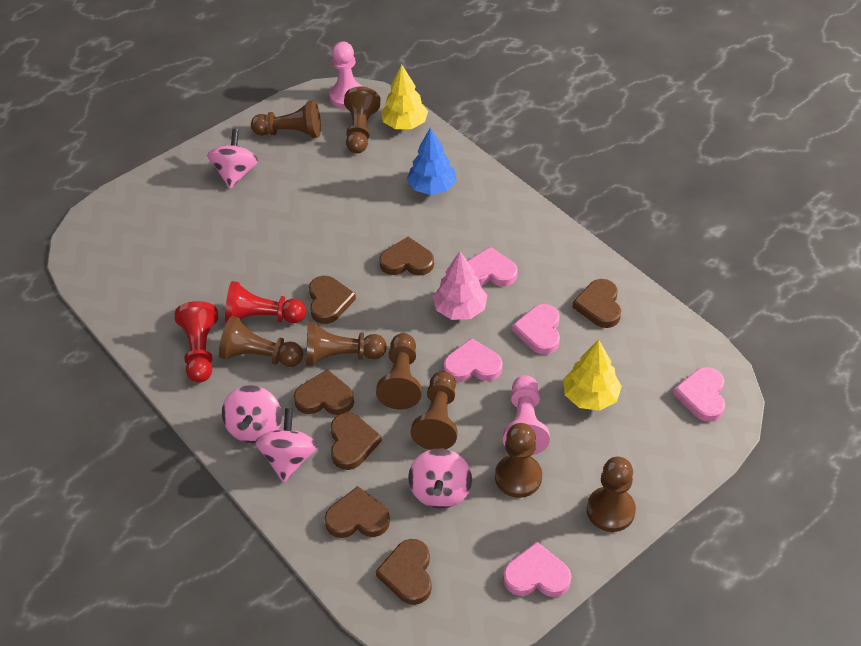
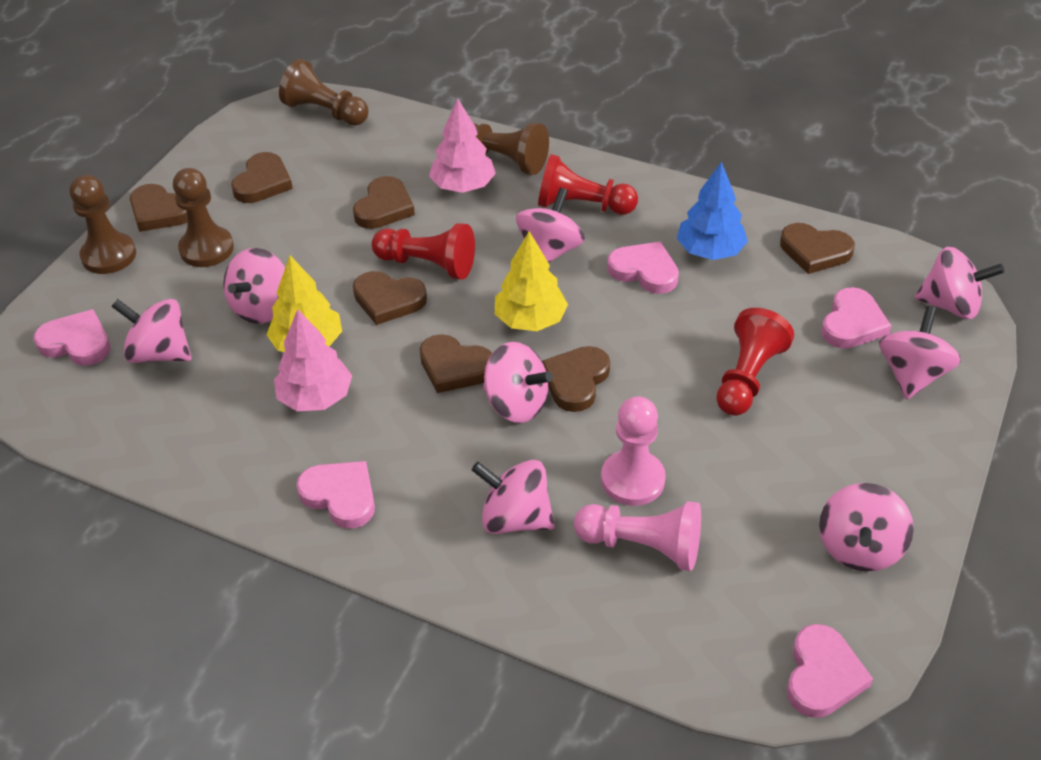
brown pawn: [219,316,303,367] [251,100,321,138] [306,322,387,366] [344,87,381,154] [376,333,422,409] [411,371,458,450] [495,423,542,498] [587,457,636,532] = 8 -> [70,175,136,274] [173,168,234,267] [279,59,368,126] [473,123,549,175] = 4
pink spinning top: [207,129,258,189] [222,385,282,444] [255,408,318,483] [408,449,472,509] = 4 -> [111,299,192,363] [223,248,285,324] [471,460,555,534] [483,342,553,423] [516,188,585,263] [819,483,914,572] [879,306,961,400] [915,247,1004,319] = 8
pink tree: [433,251,487,320] = 1 -> [274,309,352,411] [429,98,496,193] = 2
red pawn: [175,301,218,383] [225,281,306,323] = 2 -> [371,223,475,280] [538,154,638,215] [716,308,794,416] = 3

